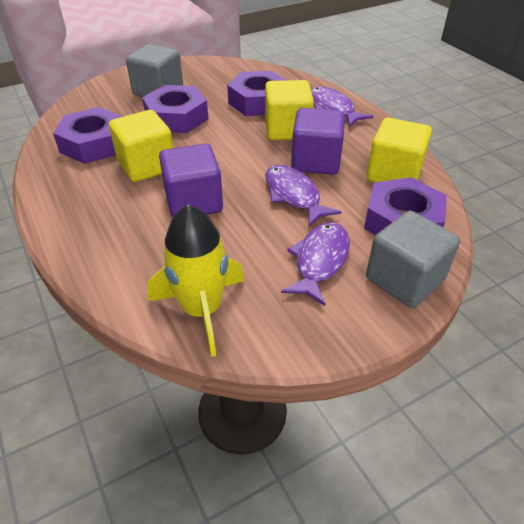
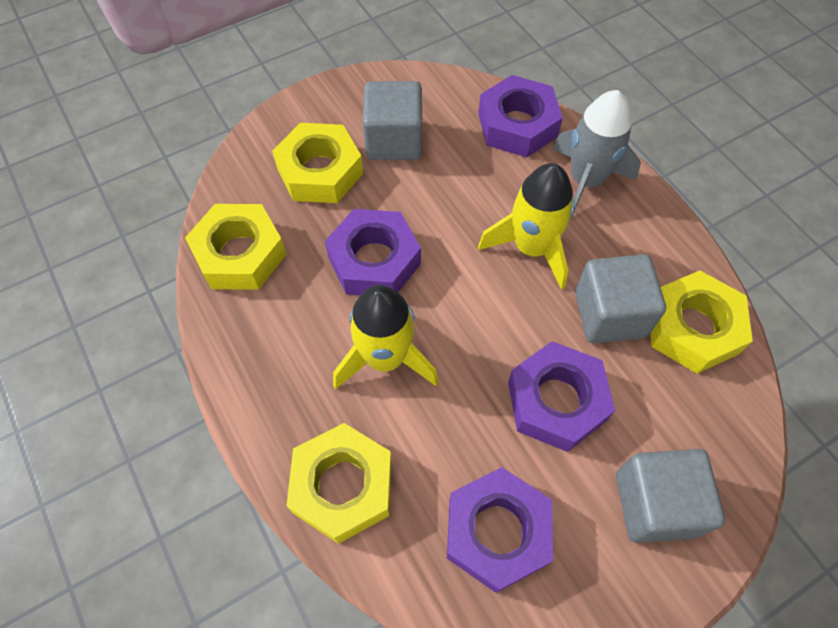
grey cube: [126,44,183,97] [366,210,460,308] = 2 -> [363,81,422,160] [575,254,666,343] [616,449,725,543] = 3
grey rocket: none = 0 -> [552,90,641,220] = 1
purple cube: [159,144,223,218] [291,108,345,175] = 2 -> none = 0
purple fish: [265,165,341,226] [281,222,350,306] [311,86,373,127] = 3 -> none = 0
yellow cube: [109,110,173,182] [265,80,314,140] [366,117,432,182] = 3 -> none = 0
yellow nut: none = 0 -> [185,204,287,289] [272,123,363,203] [286,423,392,544] [650,271,753,374] = 4
yellow rocket: [147,204,244,357] = 1 -> [333,285,439,390] [478,163,575,289] = 2

